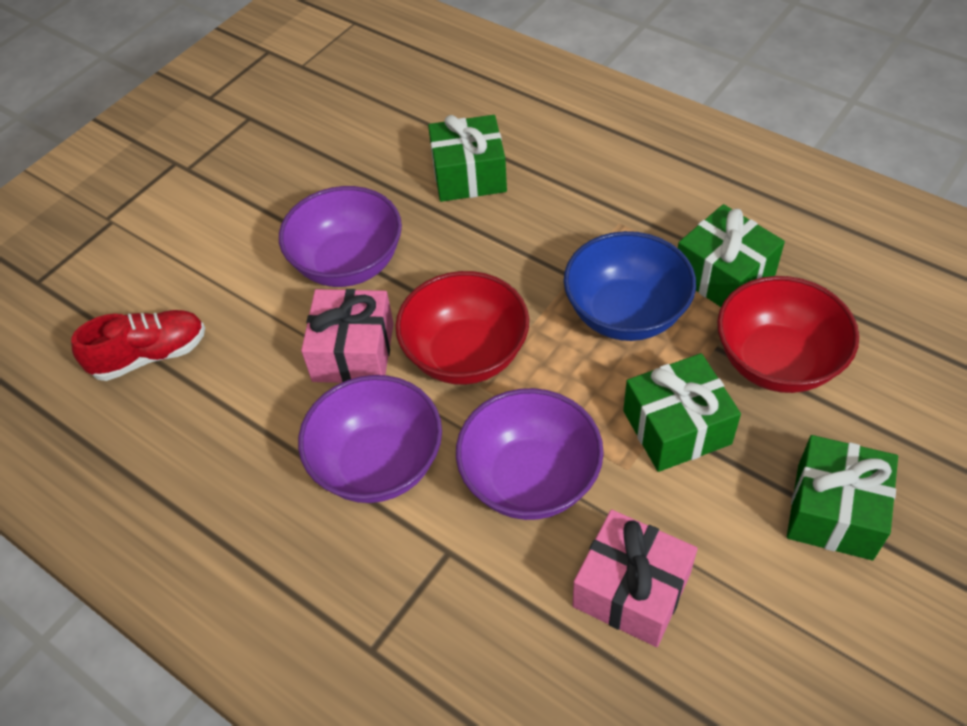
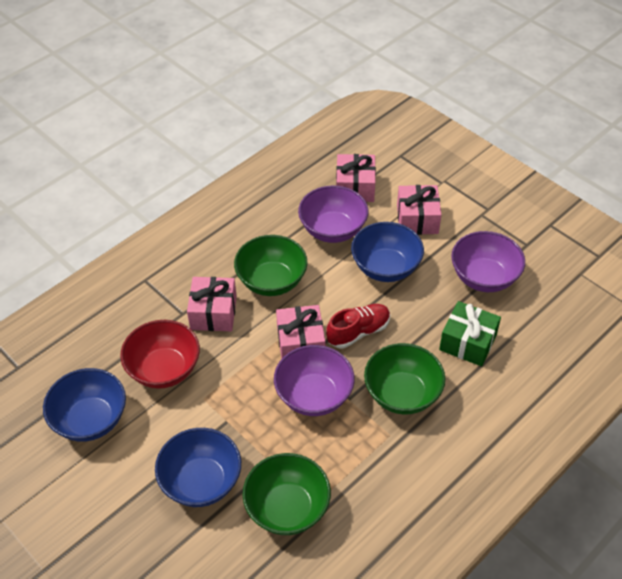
blue bowl: [564,231,696,341] = 1 -> [43,368,126,442] [155,428,241,507] [351,222,424,282] = 3
green bowl: none = 0 -> [234,235,307,296] [242,453,331,535] [364,343,445,415] = 3
green gift: [428,115,507,202] [623,353,741,472] [678,204,785,307] [787,435,898,560] = 4 -> [439,301,501,366] = 1
pink gift: [301,289,394,383] [573,510,698,647] = 2 -> [187,277,237,331] [276,305,325,359] [336,154,376,202] [397,185,441,235] = 4
red bowl: [395,271,529,385] [717,276,859,393] = 2 -> [120,320,200,389] = 1

